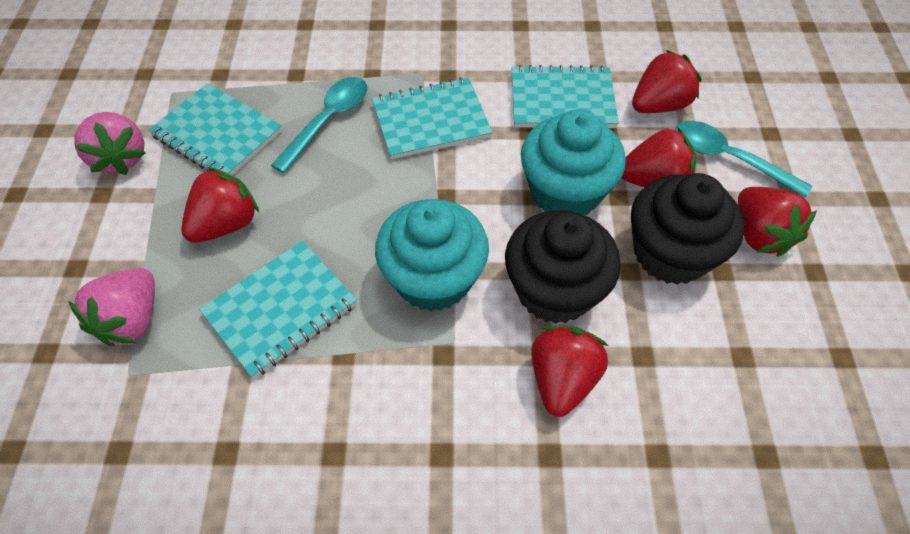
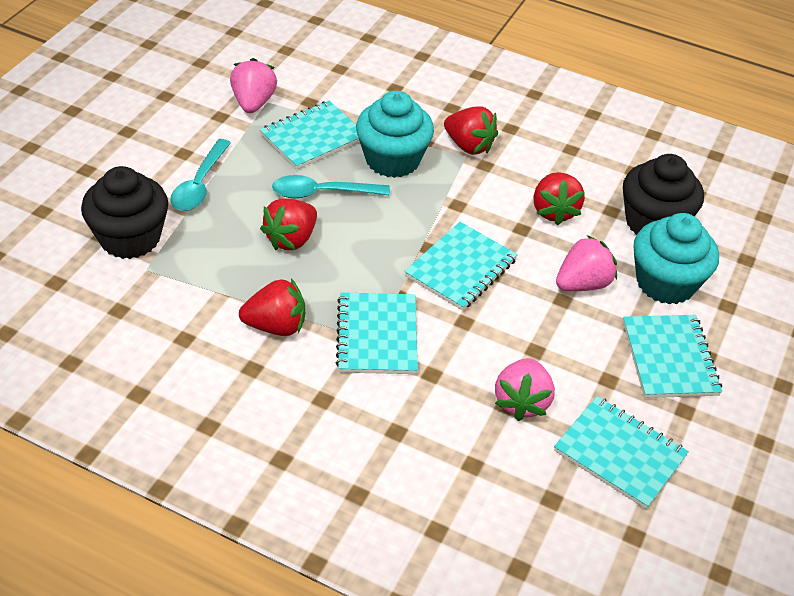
pink strawberry: [68,268,155,346] [74,112,146,175] = 2 -> [230,58,277,113] [495,358,555,421] [556,235,617,291] = 3
red strawberry: [181,167,259,243] [532,326,608,417] [622,127,696,187] [632,50,702,113] [738,187,817,256] = 5 -> [239,279,305,336] [260,198,317,250] [444,106,498,155] [533,172,585,225] = 4
turquoise notebook: [149,83,282,175] [199,241,357,379] [372,77,493,159] [511,65,619,128] = 4 -> [260,101,360,170] [336,292,418,374] [404,222,518,311] [554,396,689,509] [623,315,722,398] = 5

